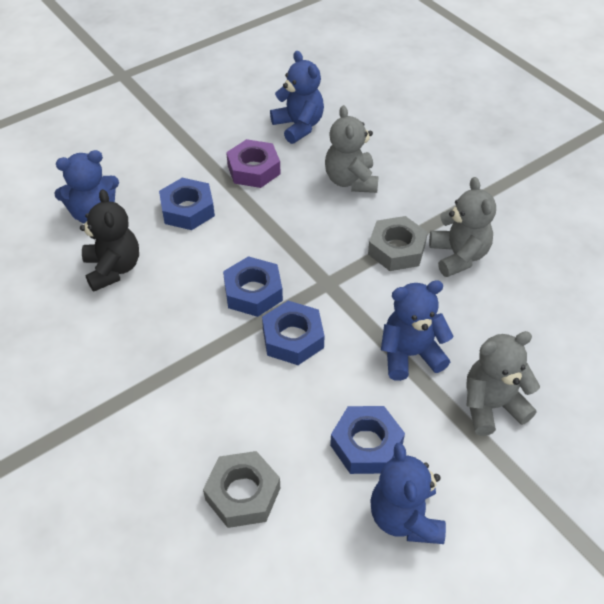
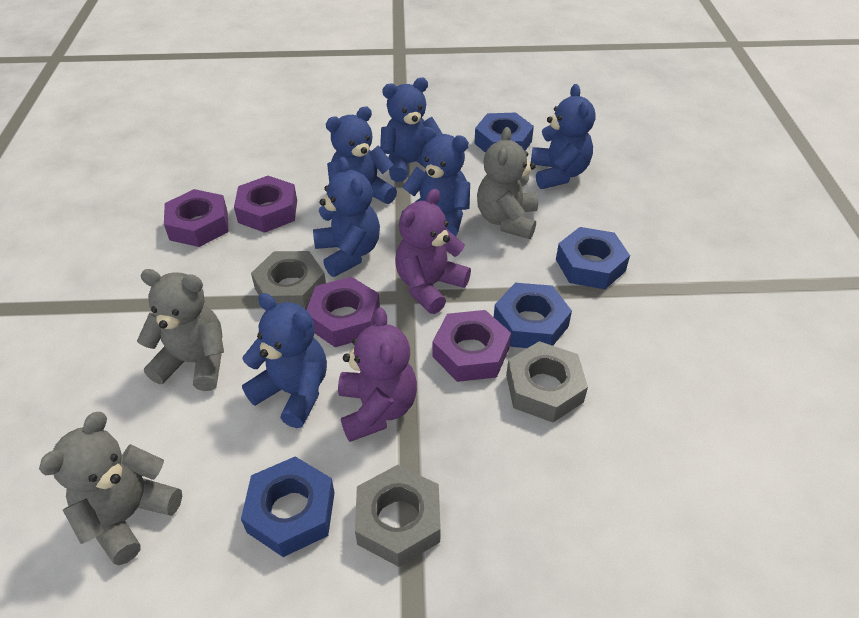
black teddy bear: [80,189,139,292] = 1 -> none = 0
blue teddy bear: [54,150,119,224] [270,51,324,144] [370,442,446,544] [381,280,454,381] = 4 -> [242,293,327,428] [313,157,380,277] [326,106,397,204] [380,78,443,182] [401,127,470,236] [531,84,595,189] = 6
grey nut: [203,451,280,528] [368,216,428,271] = 2 -> [251,251,326,310] [355,465,441,567] [506,341,588,422] = 3
purple nut: [226,139,280,188] = 1 -> [164,189,229,247] [234,176,297,233] [306,277,380,347] [433,310,511,382] = 4
purple teddy bear: none = 0 -> [338,307,417,442] [395,189,471,314] = 2

